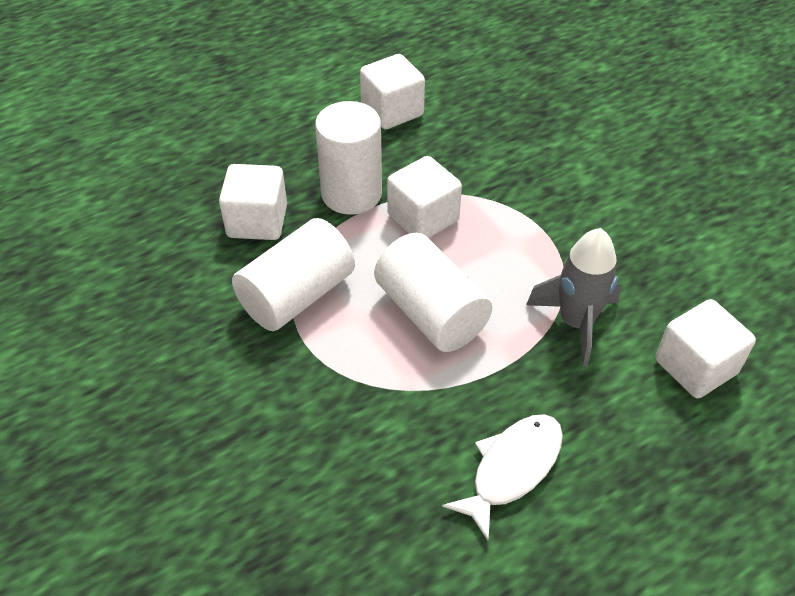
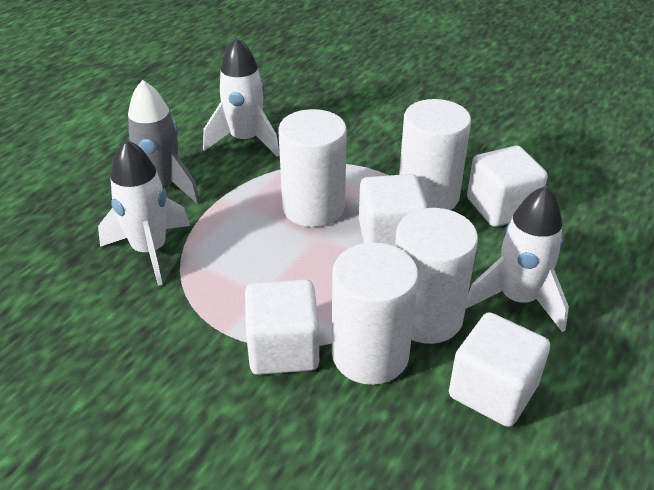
white cylinder: [232,218,355,331] [315,101,382,215] [374,233,492,352] = 3 -> [278,109,347,227] [332,242,418,385] [395,208,478,344] [399,99,471,210] = 4
white fish: [442,414,563,540] = 1 -> none = 0
white rocket: none = 0 -> [98,139,190,286] [203,37,280,157] [466,186,569,333] = 3

